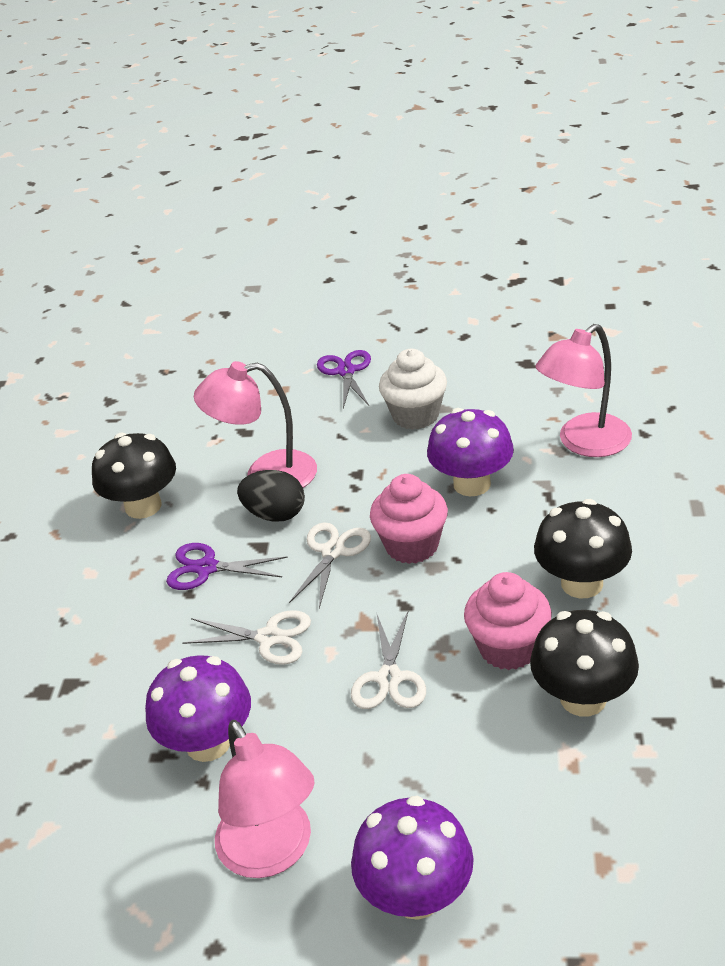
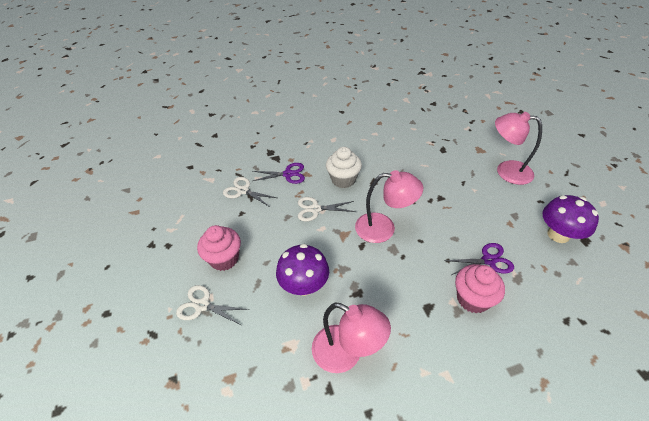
black egg: [237,470,305,522] = 1 -> none = 0
black mushroom: [92,433,176,519] [530,610,639,716] [534,499,632,598] = 3 -> none = 0
purple mushroom: [145,655,251,762] [351,796,474,920] [427,408,514,496] = 3 -> [276,244,329,296] [542,195,599,243] = 2

